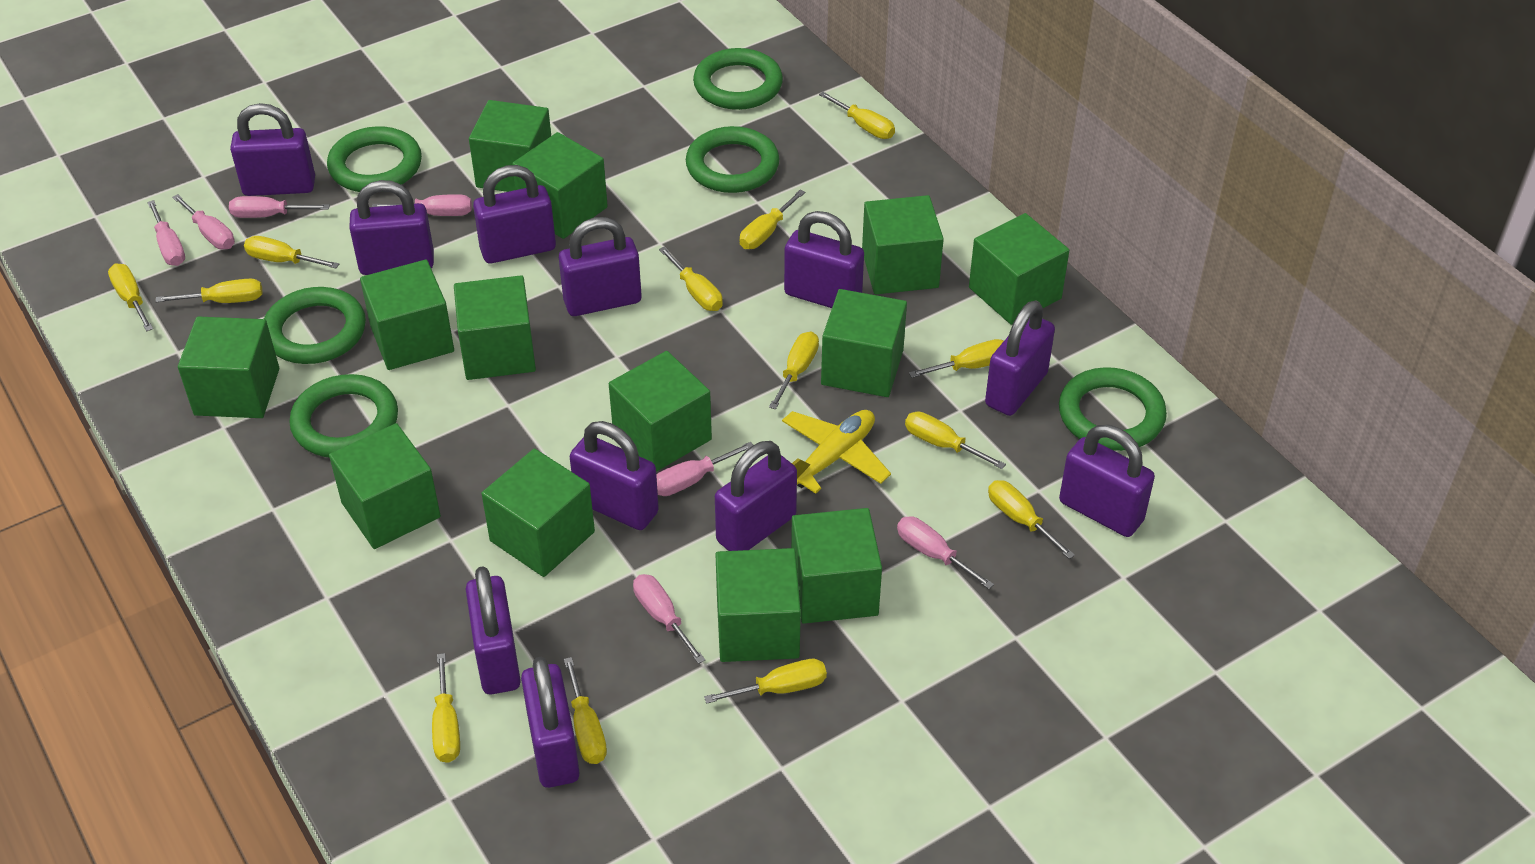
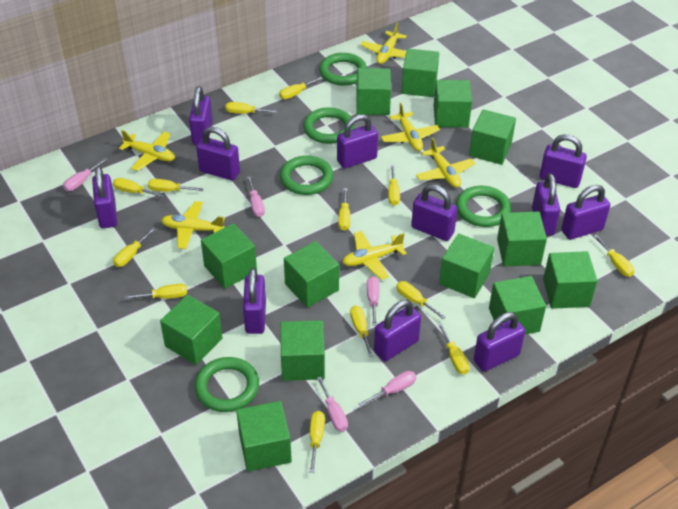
green ring: [264,287,366,364] [289,374,398,458] [327,126,422,192] [686,126,779,193] [693,48,783,110] [1059,367,1167,451] = 6 -> [195,357,259,412] [280,155,333,195] [303,107,354,144] [319,53,367,86] [456,186,511,227] = 5
pink screwdriver: [147,200,185,266] [172,194,235,249] [229,196,330,218] [372,194,472,216] [633,574,705,664] [656,442,753,496] [897,516,994,589] = 7 -> [63,158,108,191] [247,176,265,217] [317,376,348,432] [359,371,416,407] [367,276,380,326] = 5
yellow plane: [782,410,891,494] = 1 -> [119,130,175,171] [161,201,225,249] [342,231,407,280] [361,22,407,64] [381,103,440,151] [416,138,475,188] = 6

